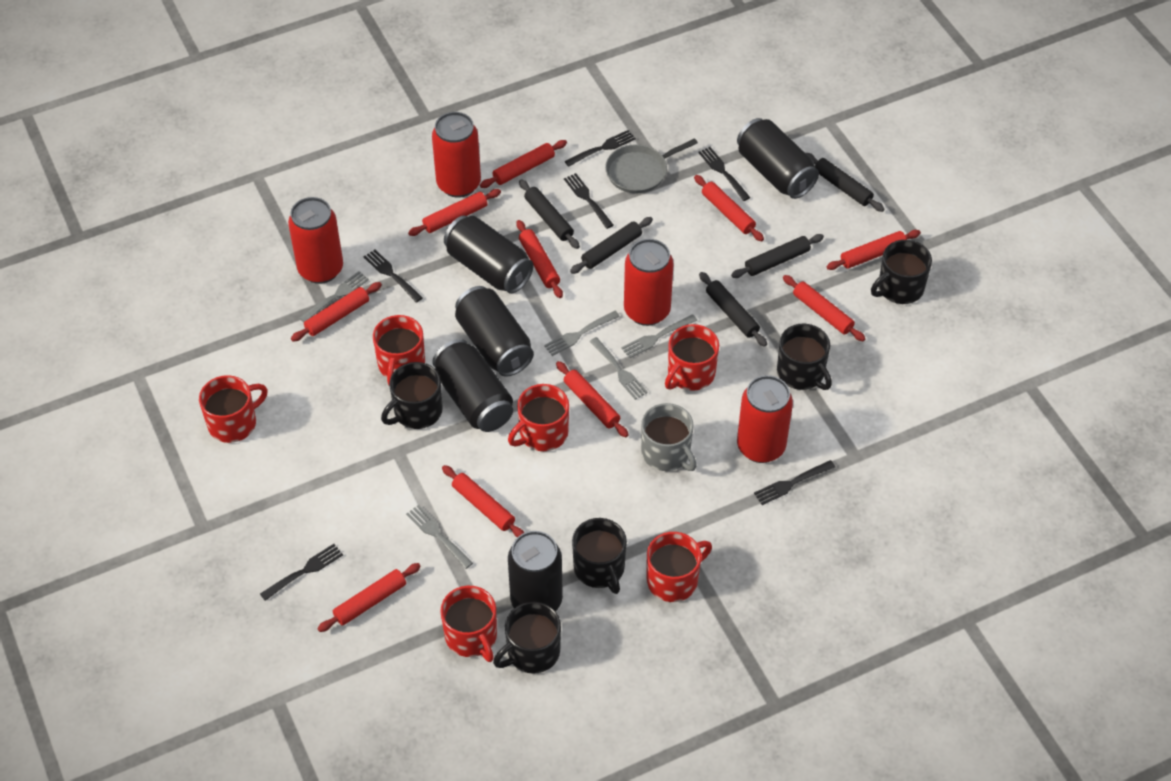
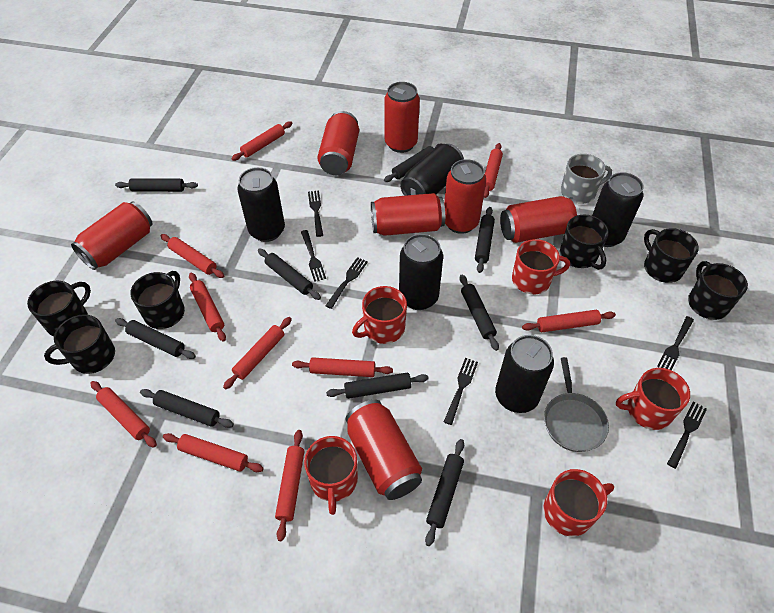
black mug: [381,362,443,429] [493,602,561,674] [572,518,627,594] [777,324,832,390] [871,240,932,304] = 5 -> [27,281,91,337] [44,314,115,374] [130,271,185,329] [560,215,609,270] [644,228,699,283] [688,261,748,320] = 6
black rolling pin: [519,179,580,249] [570,217,653,274] [699,272,767,347] [731,234,824,278] [806,153,884,212] = 5 -> [115,178,198,192] [115,318,196,359] [140,389,234,428] [258,249,321,300] [326,373,429,399] [384,144,439,182] [425,439,464,546] [459,275,499,351] [475,207,495,273] = 9
grey fork: [299,271,369,323] [406,505,473,569] [544,311,620,356] [589,337,648,400] [621,314,697,359] = 5 -> none = 0
red can: [288,197,343,284] [432,112,481,198] [624,239,674,326] [737,375,793,463] = 4 -> [71,201,153,270] [317,111,359,175] [345,400,422,500] [371,193,445,236] [384,82,420,153] [444,159,486,234] [500,196,580,243] = 7
red mug: [199,375,268,443] [373,315,425,385] [440,586,497,662] [508,384,569,451] [647,532,712,602] [665,324,719,391] = 6 -> [304,436,358,515] [352,286,407,344] [512,239,570,294] [543,469,614,537] [616,368,690,430] = 5

